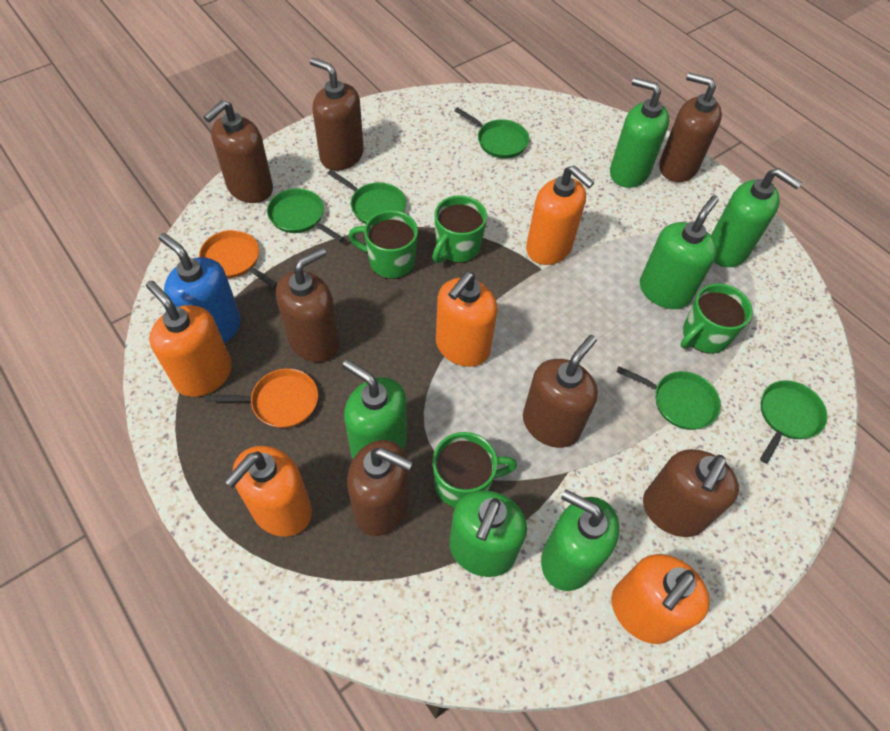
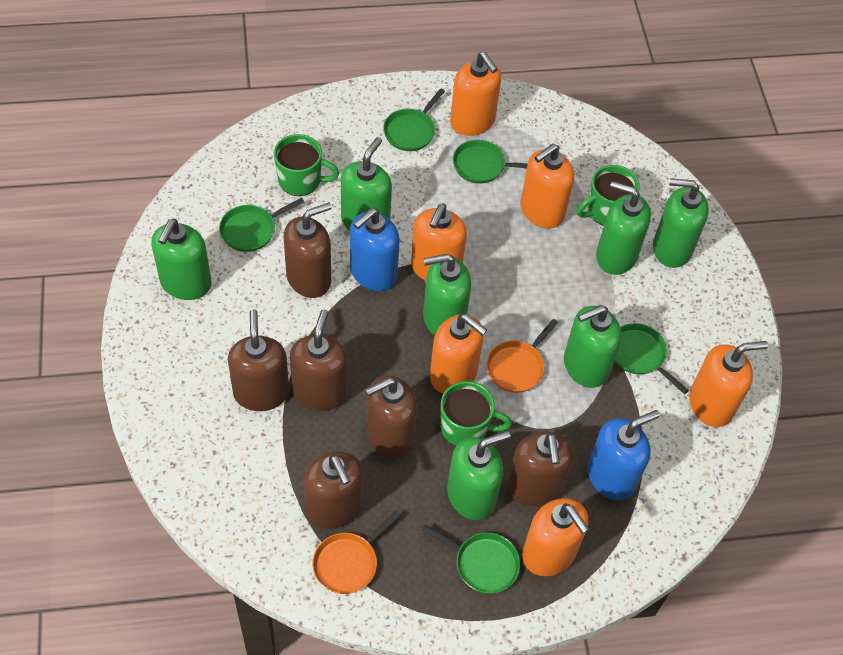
blue soap dispenser: [159,233,241,343] = 1 -> [350,208,400,291] [587,410,660,500] = 2
brown soap dispenser: [204,100,273,203] [276,248,340,362] [310,58,364,170] [347,440,413,536] [523,335,598,448] [643,449,739,537] [659,73,722,182] = 7 -> [228,309,289,411] [283,202,332,298] [290,309,348,411] [304,452,363,529] [365,375,417,458] [507,432,574,506] = 6
green mug: [348,210,418,279] [432,195,487,263] [433,432,517,508] [680,283,753,354] = 4 -> [274,134,339,196] [441,381,512,446] [577,165,640,226] = 3
green soap dispenser: [342,360,407,459] [449,490,527,577] [541,490,619,591] [610,77,669,188] [640,195,719,309] [711,168,802,267] = 6 -> [151,219,212,300] [341,137,392,231] [423,254,471,336] [447,431,510,520] [564,305,622,388] [596,181,651,275] [653,178,709,268] = 7
orange soap dispenser: [146,280,232,397] [224,446,312,536] [436,272,498,367] [526,165,594,265] [611,554,710,644] = 5 -> [411,203,467,281] [430,314,487,394] [450,52,501,136] [520,144,574,228] [522,498,589,576] [689,341,768,427] = 6

